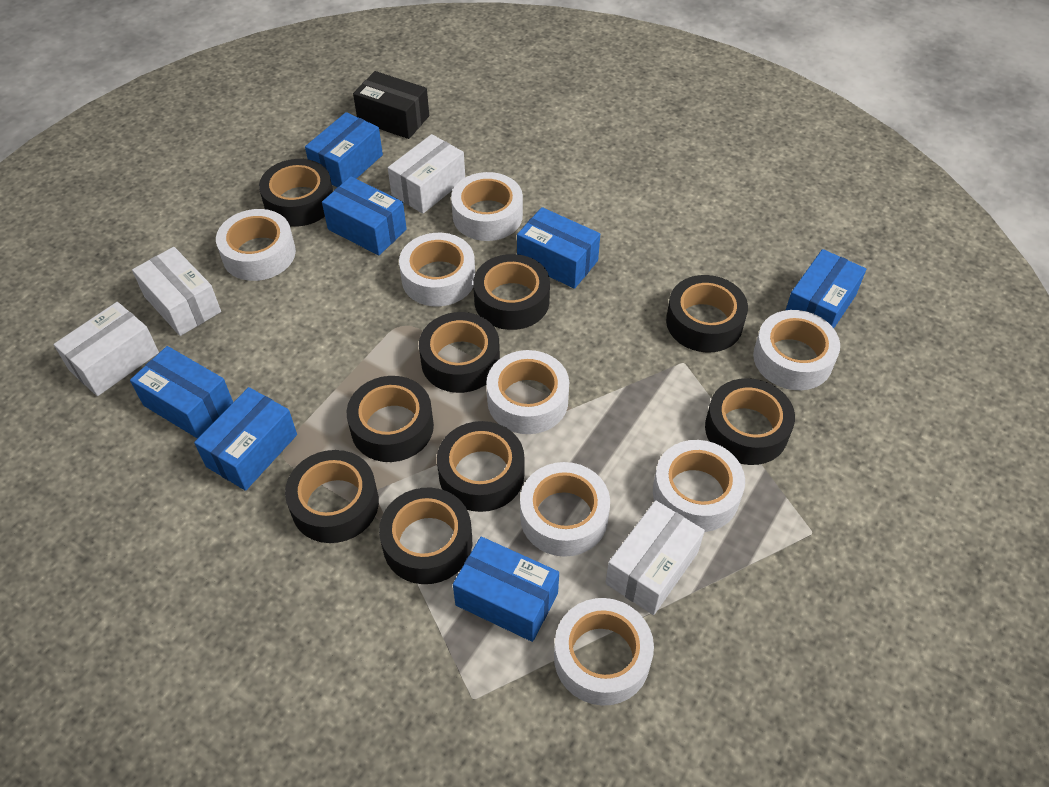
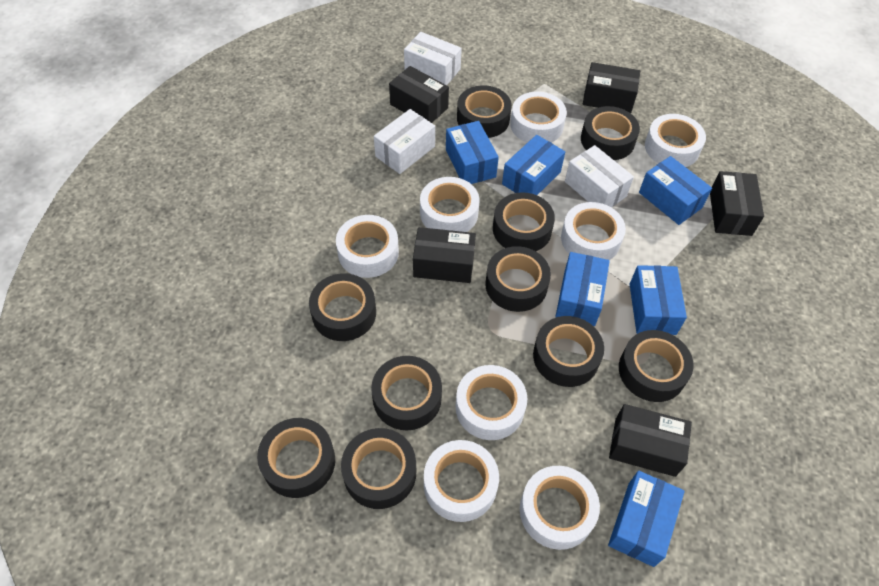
black box: [353,71,429,139] = 1 -> [389,66,449,123] [413,227,476,283] [583,62,640,113] [609,404,692,477] [710,171,764,236] = 5
black tape: [259,159,333,226] [285,450,379,543] [346,376,434,462] [379,488,472,584] [419,312,500,393] [437,421,524,512] [473,254,550,330] [666,275,748,353] [705,378,795,465] = 9 -> [257,418,335,498] [309,273,376,341] [341,428,416,509] [371,356,442,430] [457,85,512,138] [485,246,551,312] [493,192,555,251] [533,316,604,387] [581,106,640,160] [619,330,694,402] = 10
blue box: [130,346,233,439] [194,387,297,491] [305,112,383,187] [322,176,407,255] [453,537,559,642] [517,207,600,289] [786,249,866,328] = 7 -> [446,121,499,184] [502,135,565,195] [555,252,610,326] [608,471,685,567] [630,265,687,335] [639,156,712,225] = 6
white box: [54,302,159,396] [132,247,221,336] [388,134,465,214] [605,500,705,615] = 4 -> [374,109,435,174] [404,32,462,85] [565,145,634,207] = 3

